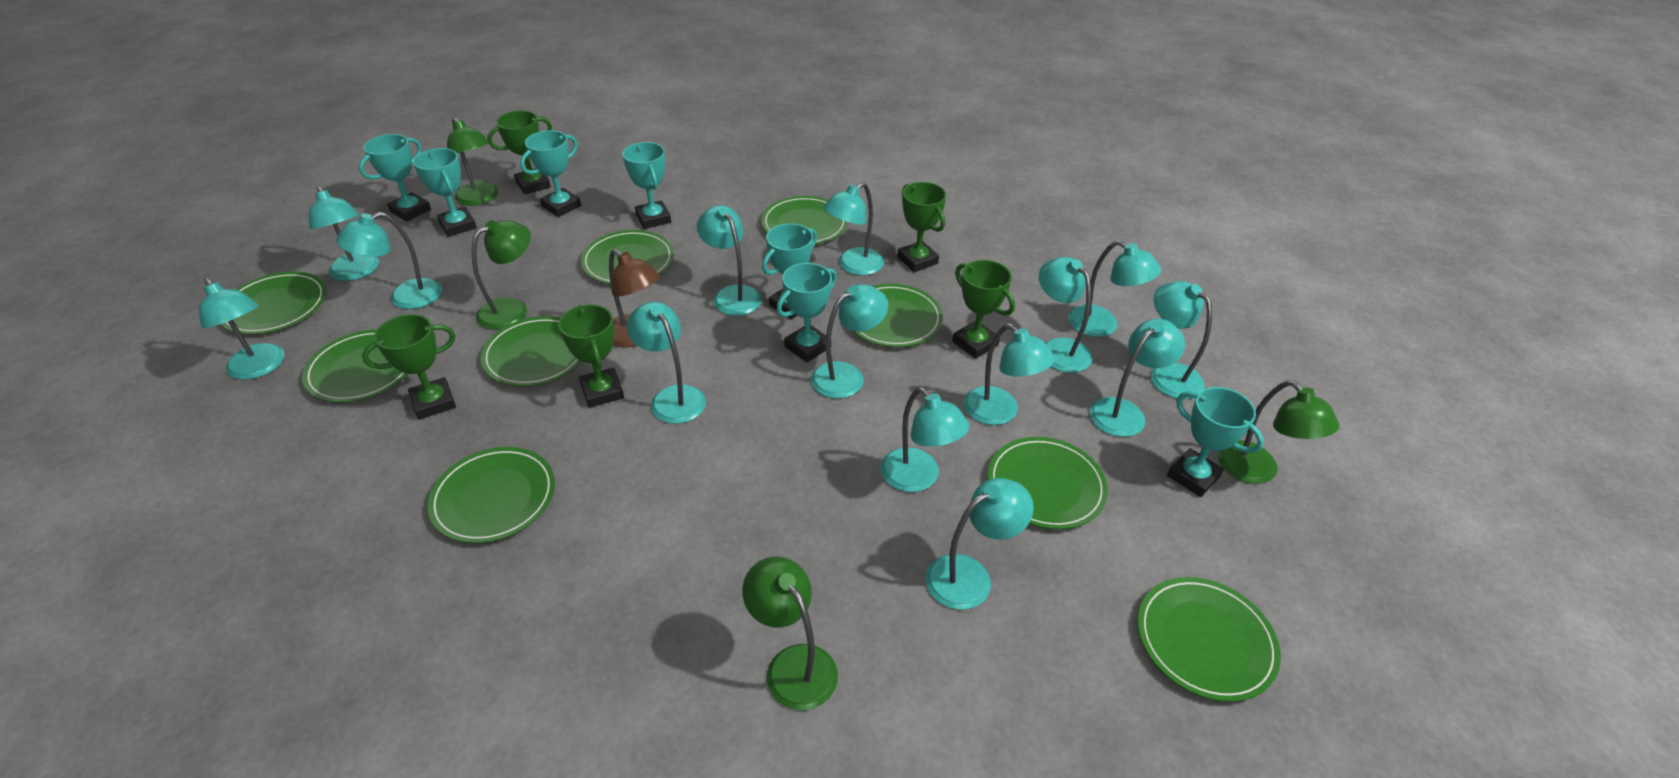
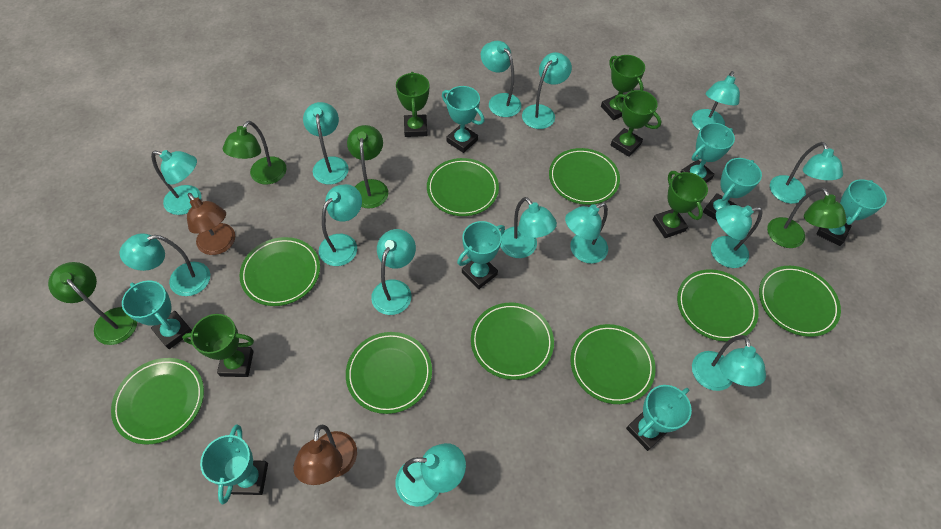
brown lamp: [609,249,660,348] = 1 -> [187,193,235,255] [293,424,357,485] = 2
turquoise trophy: [359,134,431,222] [413,148,477,237] [520,130,581,217] [622,142,671,229] [762,223,817,319] [776,263,837,363] [1167,387,1264,497] = 7 -> [122,281,192,349] [200,425,268,504] [442,86,485,153] [457,221,505,289] [626,385,692,451] [680,123,735,183] [703,158,762,221] [816,179,887,246] = 8

